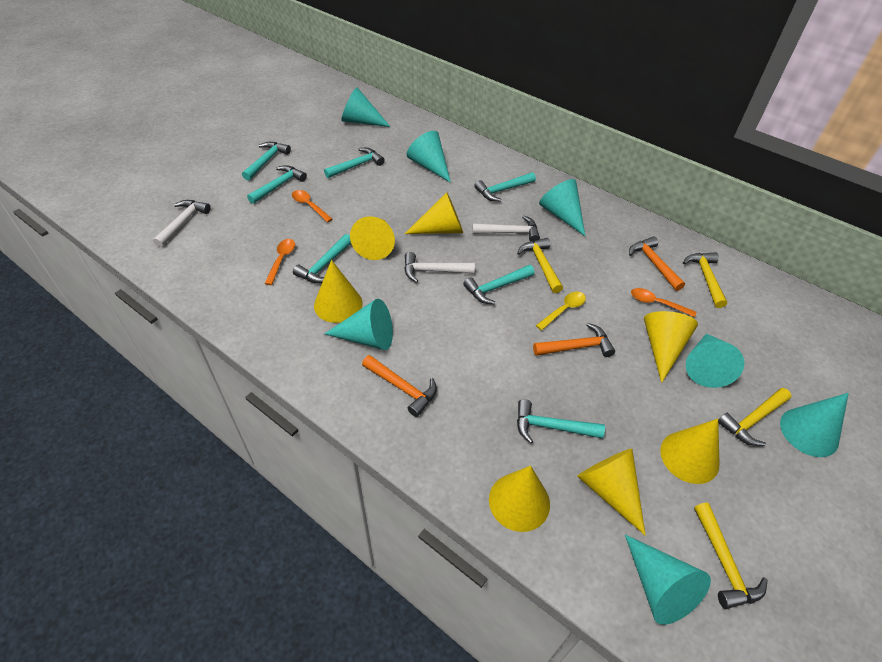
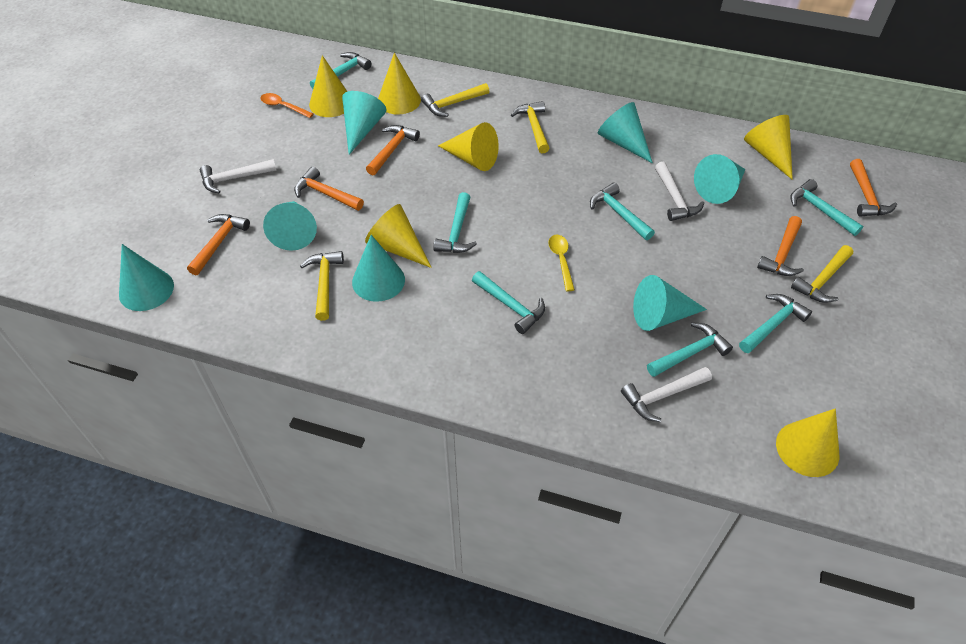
orange hammer: [362,355,437,417] [533,323,615,357] [629,236,685,291] = 3 -> [187,214,250,275] [294,166,364,211] [366,125,420,175] [757,216,804,276] [850,159,897,217] = 5
orange spoon: [264,239,295,285] [292,190,332,222] [631,288,696,317] = 3 -> [260,93,314,118] = 1
yellow cone: [314,260,363,323] [350,216,395,260] [405,192,463,234] [489,466,550,532] [577,448,646,536] [644,311,698,383] [660,419,720,484] = 7 -> [309,55,348,117] [365,204,432,268] [378,53,421,114] [438,122,499,171] [744,115,793,180] [776,408,839,477] = 6

